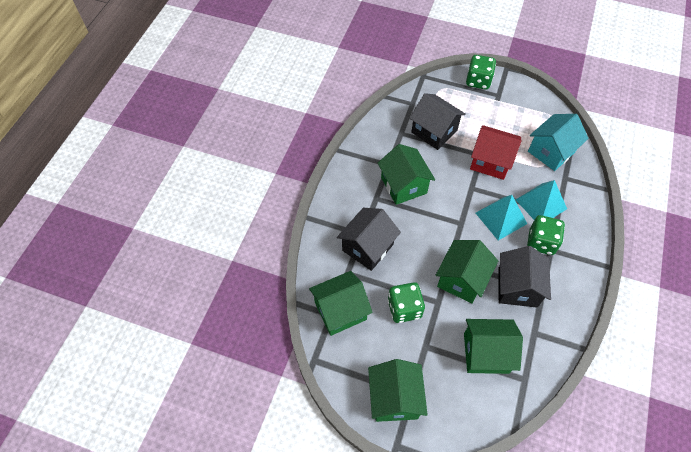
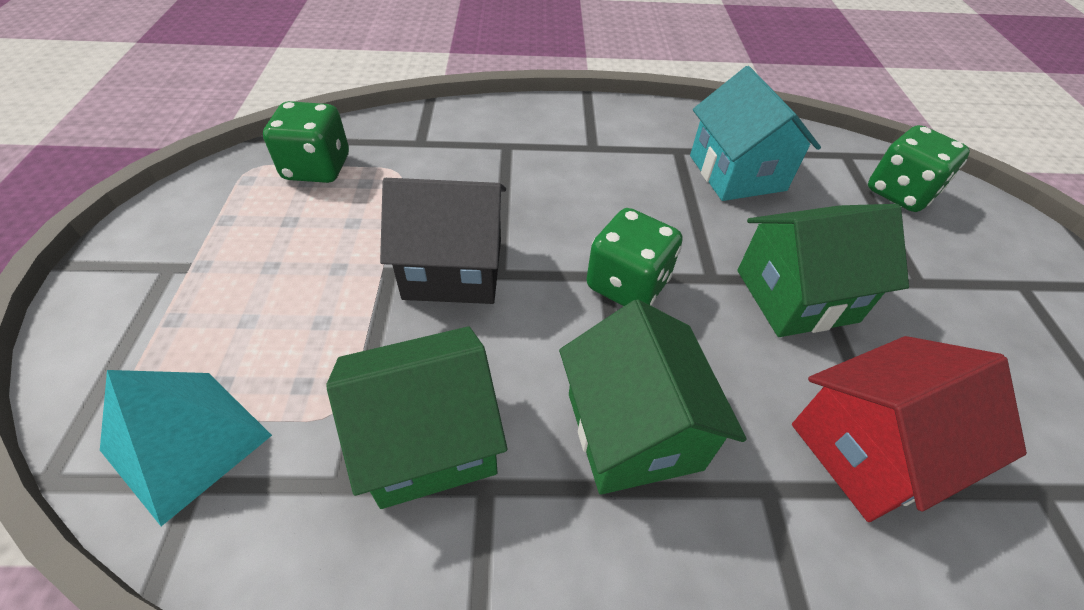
black house: [337,208,401,271] [409,93,466,150] [498,246,551,308] = 3 -> [380,178,506,304] = 1
green house: [309,271,372,336] [368,359,428,422] [378,144,435,205] [436,240,498,304] [464,319,523,374] = 5 -> [326,326,507,509] [559,299,747,495] [737,204,909,337] = 3
turquoise pyramid: [476,195,527,241] [515,180,567,220] = 2 -> [100,370,272,526] = 1

